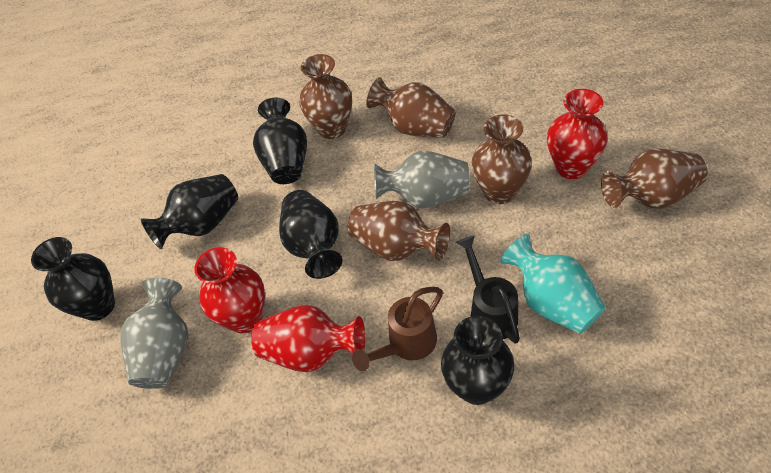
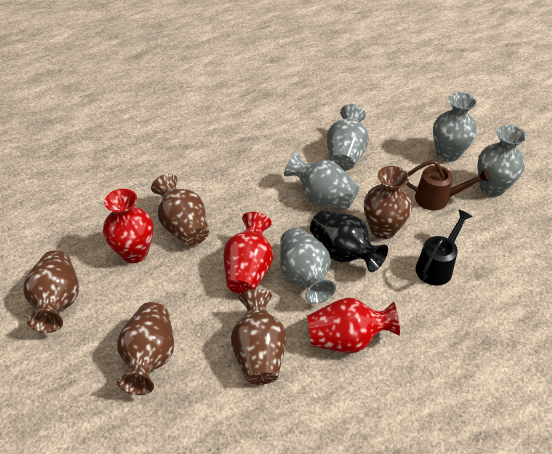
black vase: [31,237,115,321] [141,174,238,249] [253,98,307,184] [279,190,342,279] [441,316,514,405] = 5 -> [310,210,388,272] = 1
grey vase: [120,278,189,389] [374,151,470,208] = 2 -> [280,227,336,304] [284,152,359,209] [327,104,369,171] [433,92,477,162] [477,125,527,196] = 5
turquoise vase: [501,234,606,334] = 1 -> none = 0

